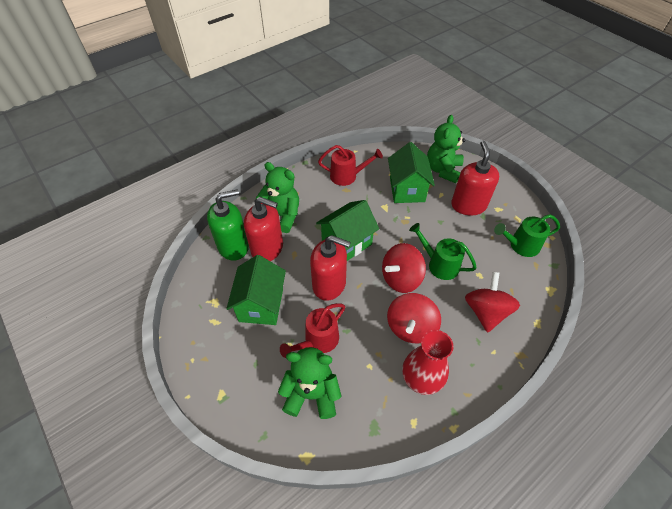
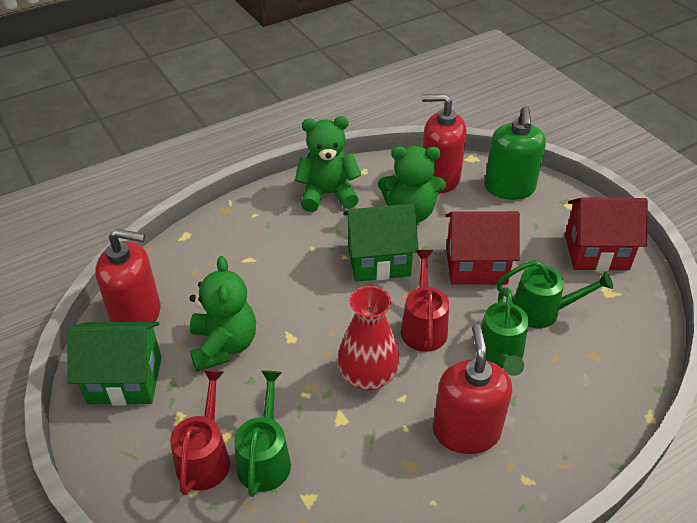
green house: [226,255,286,325] [316,200,379,261] [388,142,435,203] = 3 -> [67,322,162,406] [343,204,419,282] = 2
green watering can: [409,223,477,280] [494,214,560,257] = 2 -> [234,371,291,497] [476,287,529,376] [496,260,613,328] = 3
red house: none = 0 -> [445,211,520,285] [565,197,648,271] = 2
red spinning top: [382,243,426,293] [387,293,441,344] [465,272,520,333] = 3 -> none = 0

